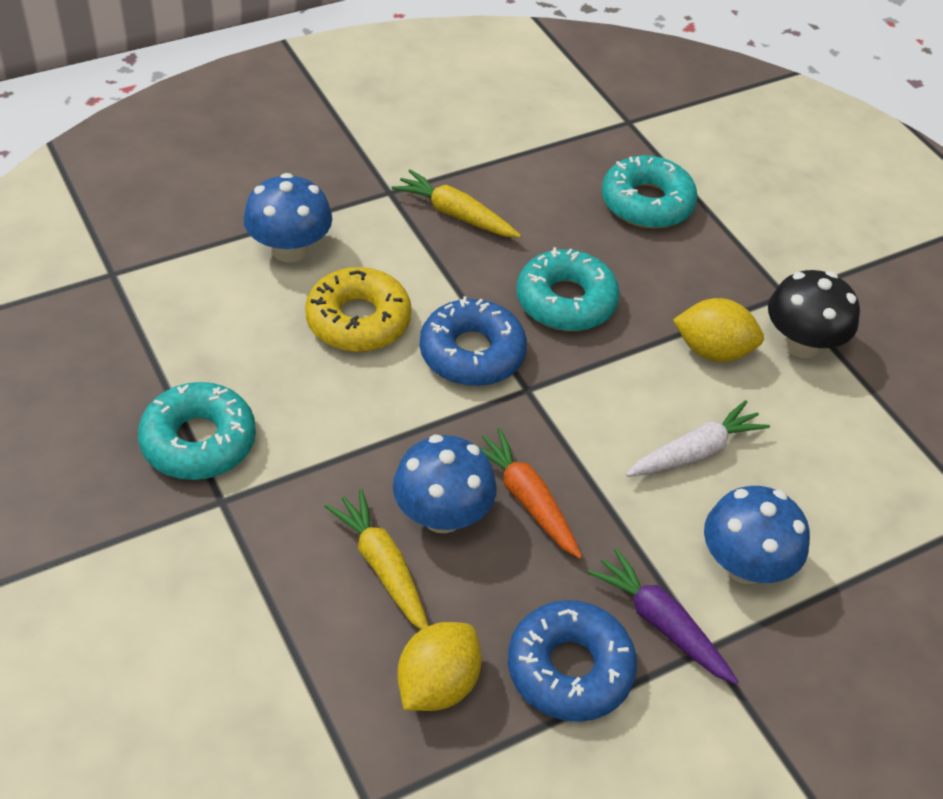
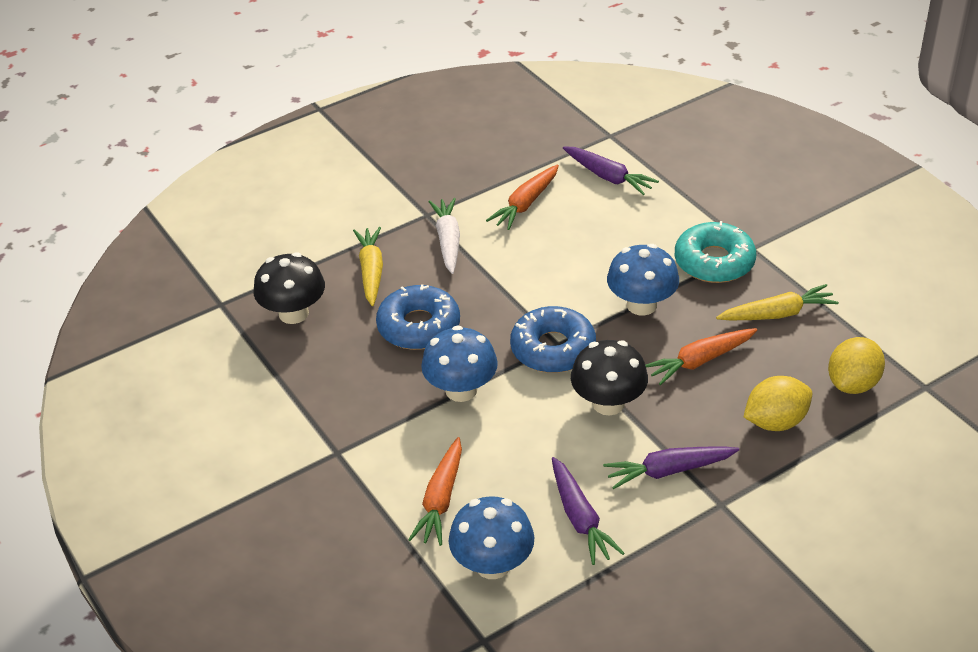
black mushroom: [768,270,860,358] = 1 -> [253,252,325,324] [571,340,648,415] = 2
orange carrot: [479,428,582,559] = 1 -> [408,437,462,546] [486,164,559,230] [645,328,757,385] = 3
purple carrot: [587,548,739,685] = 1 -> [552,457,625,565] [563,146,659,195] [603,446,739,489] = 3
turquoise donut: [138,382,256,480] [516,247,620,331] [602,155,698,229] = 3 -> [675,221,756,283] = 1
yellow donut: [305,267,412,352] = 1 -> none = 0

